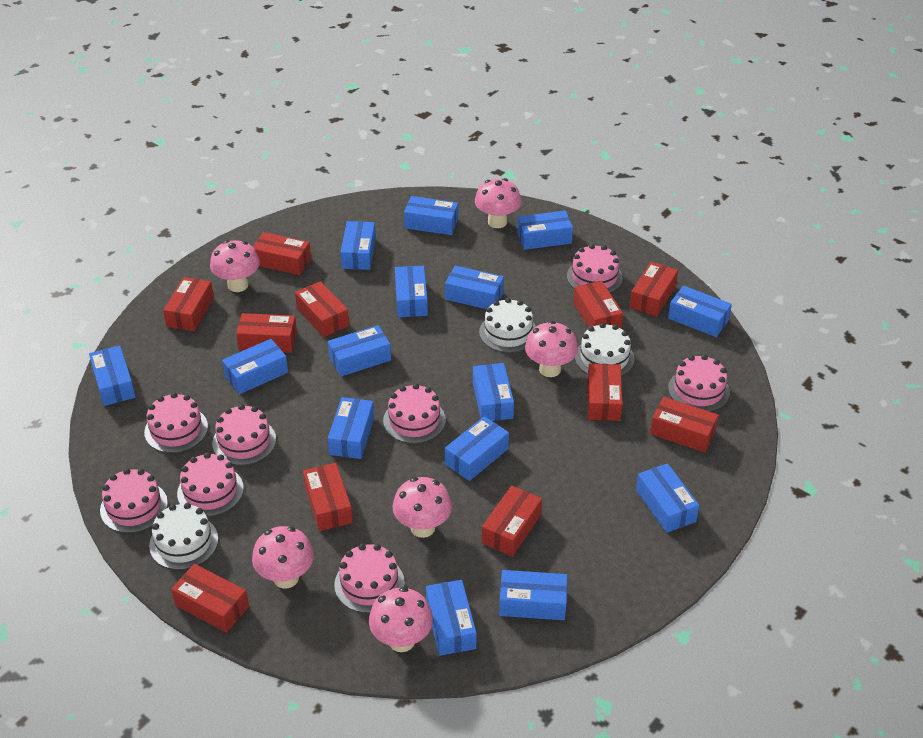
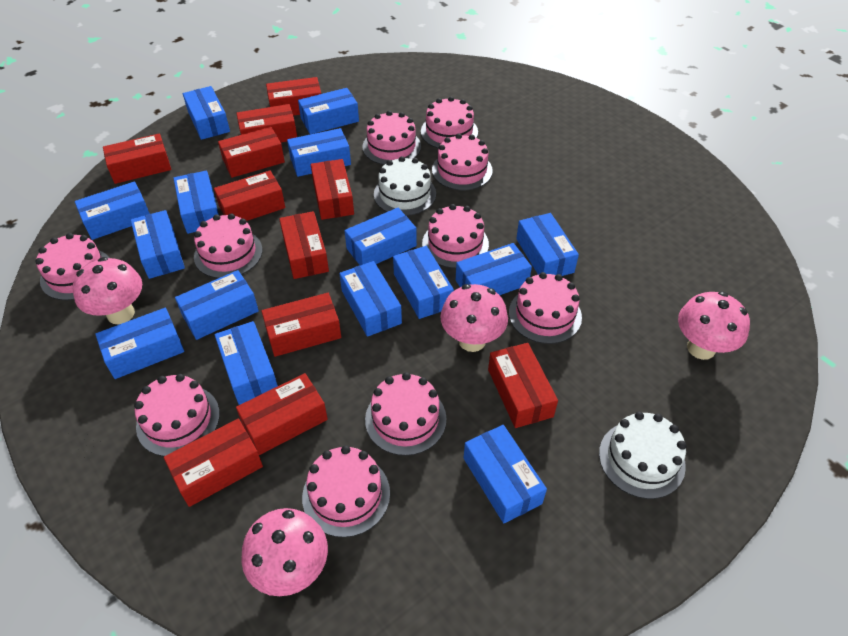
pink cake: [100,468,168,533] [144,393,208,453] [177,452,244,517] [212,404,276,465] [334,544,405,613] [383,384,446,444] [567,244,623,293] [668,355,730,412] = 8 -> [35,233,109,300] [134,374,220,457] [194,213,263,278] [302,445,390,538] [362,111,421,165] [365,372,446,456] [421,97,478,149] [422,204,489,268] [432,133,493,190] [509,272,582,344] = 10
pink mushroom: [210,240,260,292] [252,526,314,589] [369,587,433,652] [392,477,452,538] [475,178,521,228] [525,321,578,377] = 6 -> [72,257,142,324] [241,508,328,596] [440,284,508,352] [678,291,750,360] = 4
white cake: [149,503,218,570] [479,298,536,353] [575,323,635,376] = 3 -> [374,156,436,216] [599,411,687,499] = 2

